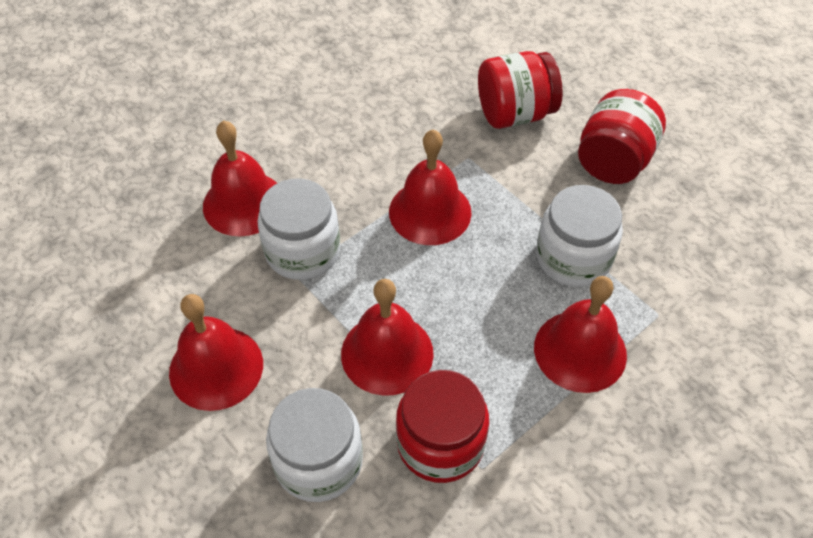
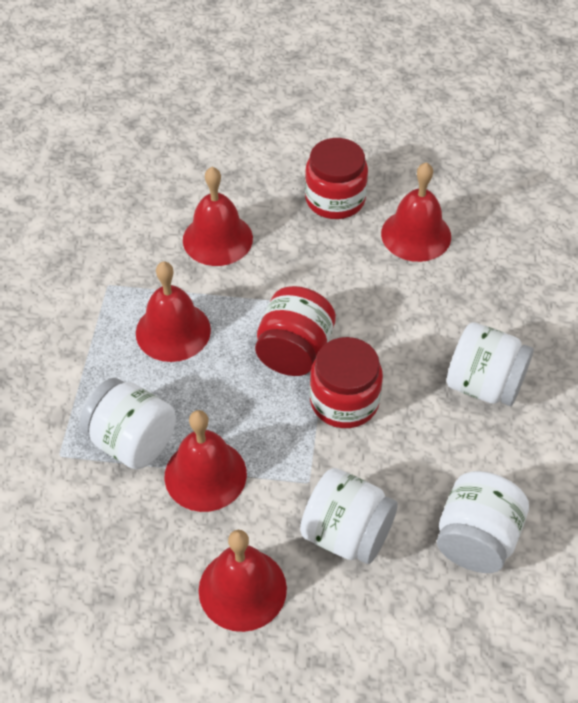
white jar: [257,178,340,280] [266,388,363,502] [536,185,623,287] = 3 -> [80,378,176,469] [300,468,398,564] [437,471,529,573] [447,322,534,406] = 4

